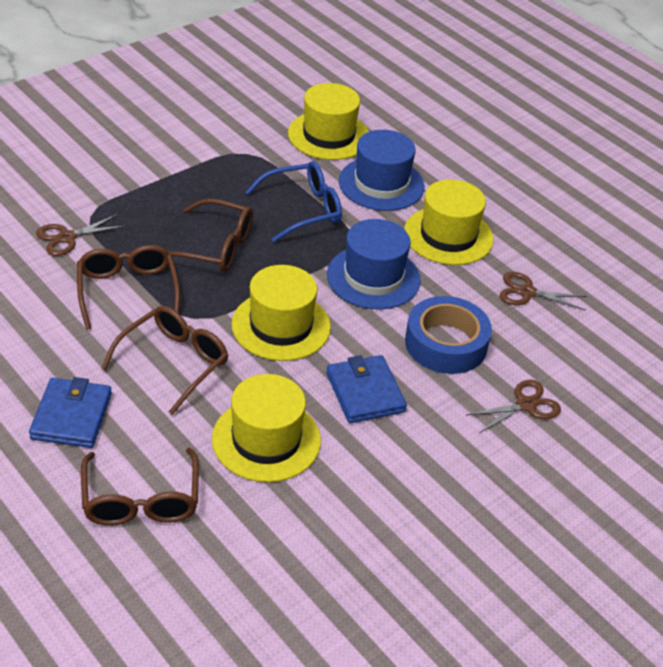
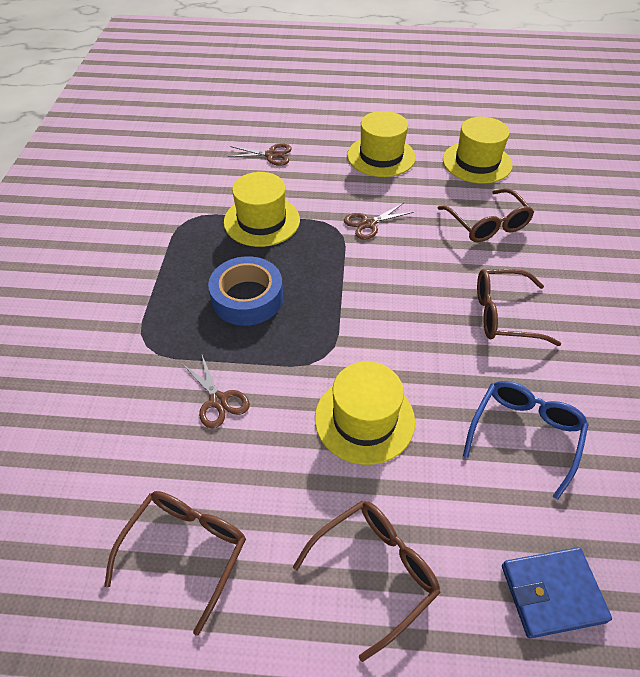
blue hat: [327,219,421,310] [339,130,425,211] = 2 -> none = 0
blue wallet: [29,377,112,448] [326,355,407,423] = 2 -> [502,547,612,638] = 1

